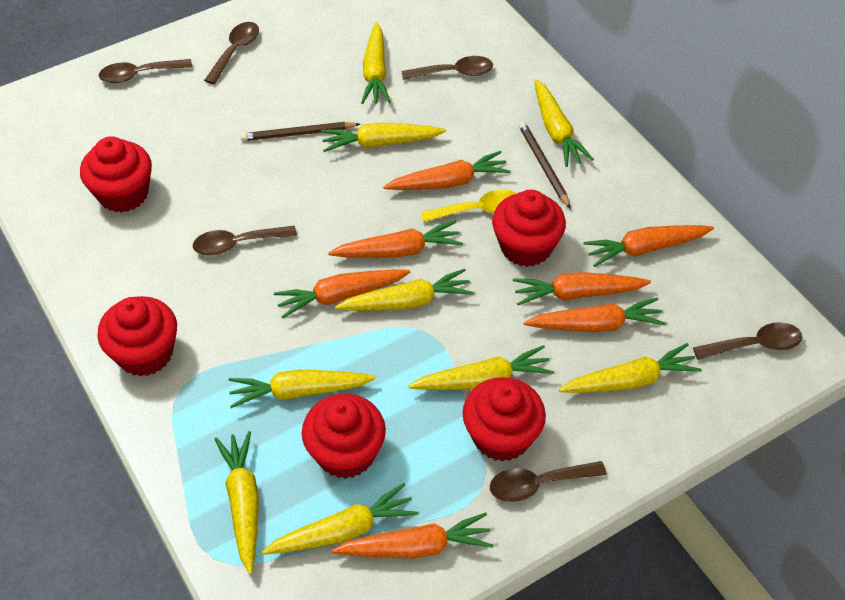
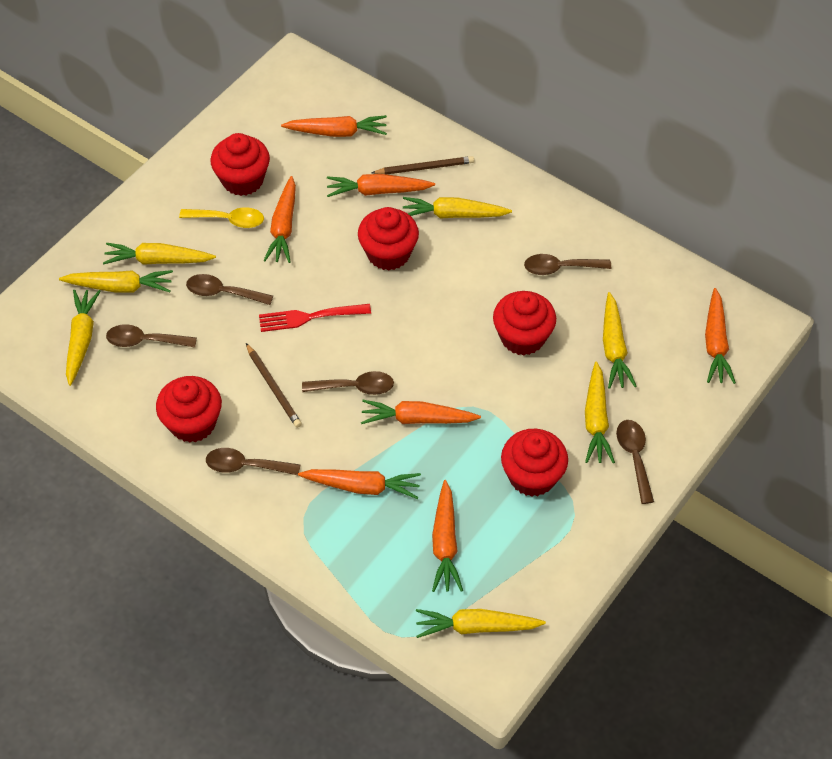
red fork: none = 0 -> [259,304,371,332] = 1
yellow carrot: [215,431,259,574] [229,369,376,408] [262,483,418,555] [321,123,446,152] [335,269,474,311] [361,22,391,104] [408,345,554,390] [534,79,594,167] [559,343,702,393] = 9 -> [59,270,173,292] [66,290,101,386] [103,243,216,265] [403,197,512,219] [416,609,546,638] [585,362,615,463] [603,292,637,389] = 7

